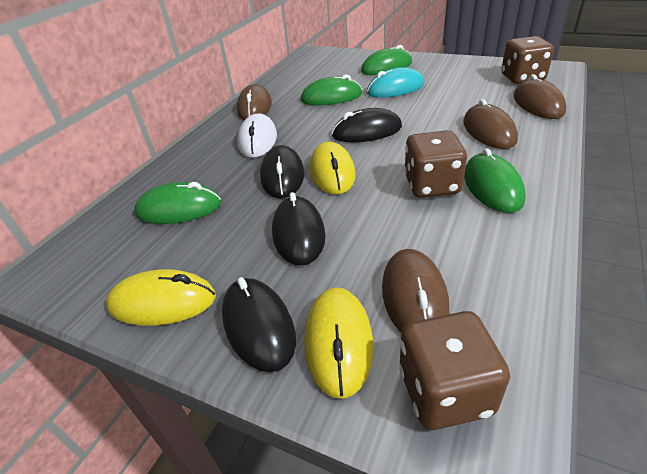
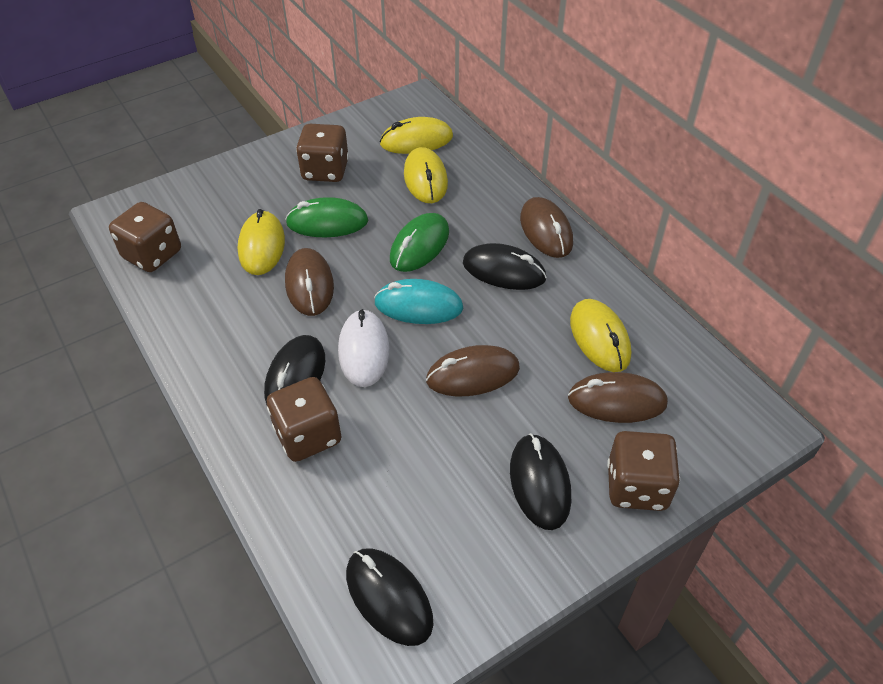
brown dice: [399,311,510,430] [404,130,467,198] [501,36,554,84] = 3 -> [109,202,181,272] [267,377,341,462] [296,124,349,182] [607,431,680,511] = 4
green mouse: [135,182,221,224] [301,74,362,105] [361,45,412,75] [464,148,526,213] = 4 -> [286,197,368,237] [390,213,449,272] = 2
yellow mouse: [106,269,216,326] [304,287,374,399] [310,142,356,194] = 3 -> [238,209,285,275] [379,117,453,154] [404,147,448,203] [570,299,631,372] = 4

